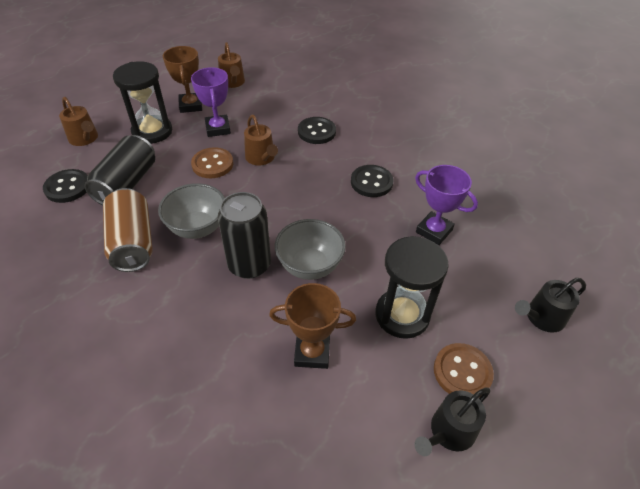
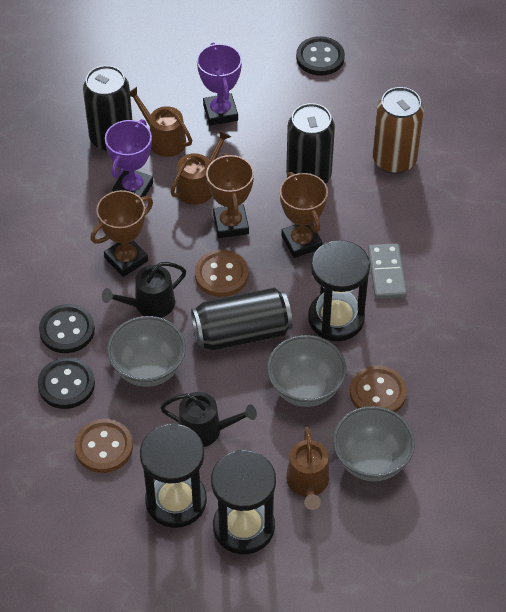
black can: [84,135,155,205] [218,192,271,279] = 2 -> [83,65,132,152] [191,288,293,351] [286,103,335,184] = 3
black hourglass: [113,61,172,144] [375,236,449,339] = 2 -> [140,423,207,528] [211,450,276,554] [308,240,370,341] = 3
brown button: [191,147,233,178] [434,343,494,394] = 2 -> [74,419,133,473] [195,250,248,297] [350,365,407,412] = 3
brown trophy: [163,46,202,113] [269,283,356,369] = 2 -> [91,190,153,277] [206,153,254,238] [280,172,328,258] = 3
grey bowl: [158,183,225,239] [275,219,346,280] = 2 -> [107,316,186,387] [267,335,346,407] [333,406,415,482] = 3
grey domino: none = 0 -> [368,243,407,299] = 1

